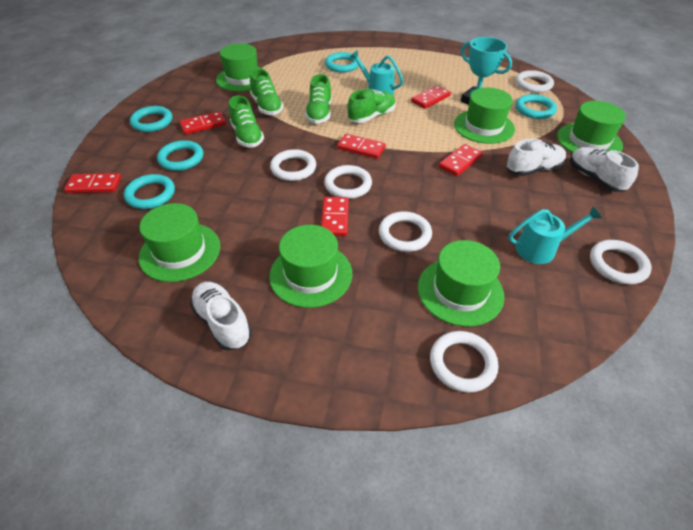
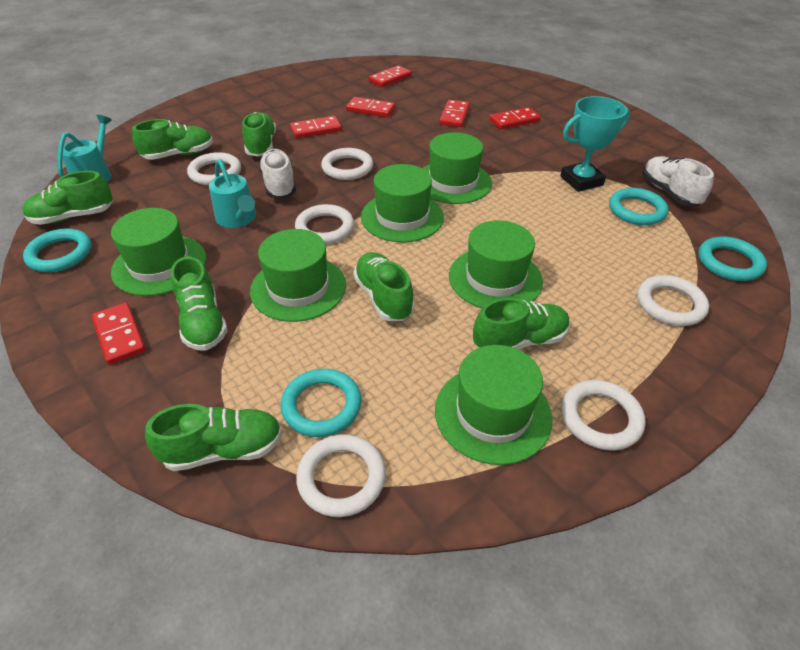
green shoe: [229,95,264,148] [250,69,284,115] [305,74,332,124] [347,89,396,123] = 4 -> [22,171,113,225] [132,119,213,160] [145,404,282,471] [171,256,228,350] [242,112,276,157] [353,252,414,321] [473,298,570,349] = 7
turquoise ring: [124,174,175,209] [130,106,172,132] [157,140,203,171] [325,52,359,72] [516,94,557,119] = 5 -> [23,228,92,272] [281,369,362,437] [609,188,668,225] [698,237,767,281] = 4
white shoe: [190,282,252,351] [507,139,566,176] [570,147,639,192] = 3 -> [259,149,296,199] [642,156,714,206] = 2

